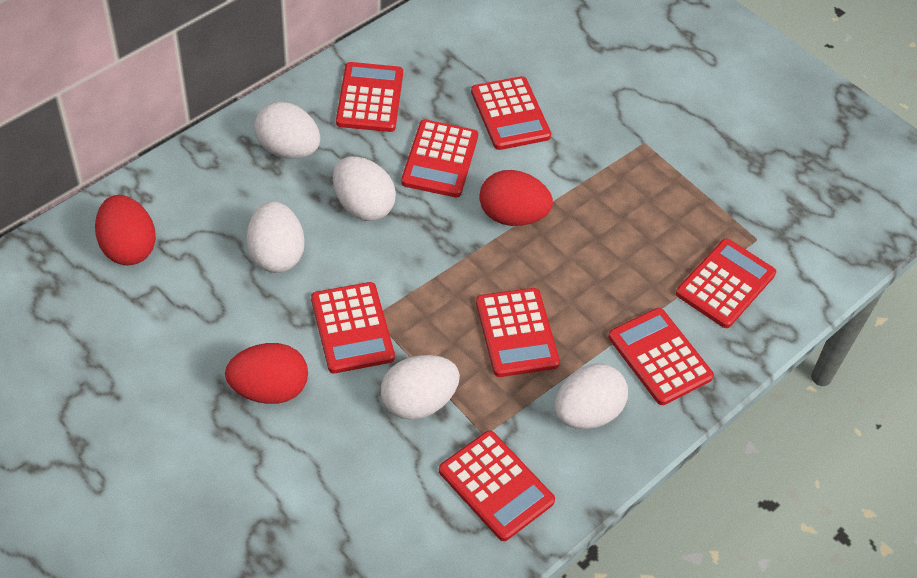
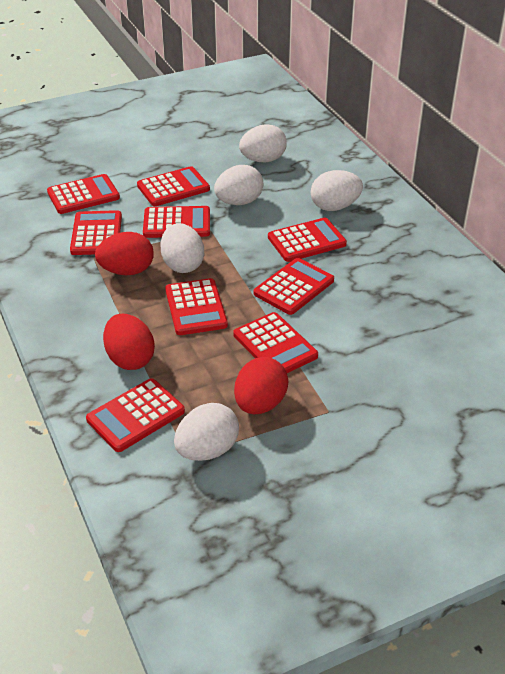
red calculator: [311,282,395,373] [336,62,403,132] [401,120,478,197] [439,431,555,541] [471,76,551,150] [476,288,560,377] [608,308,714,405] [676,238,776,328] = 8 -> [47,174,120,214] [70,210,122,255] [86,378,185,452] [137,166,210,206] [143,206,210,238] [165,278,228,335] [233,312,318,373] [254,258,334,315] [268,218,347,262] = 9

